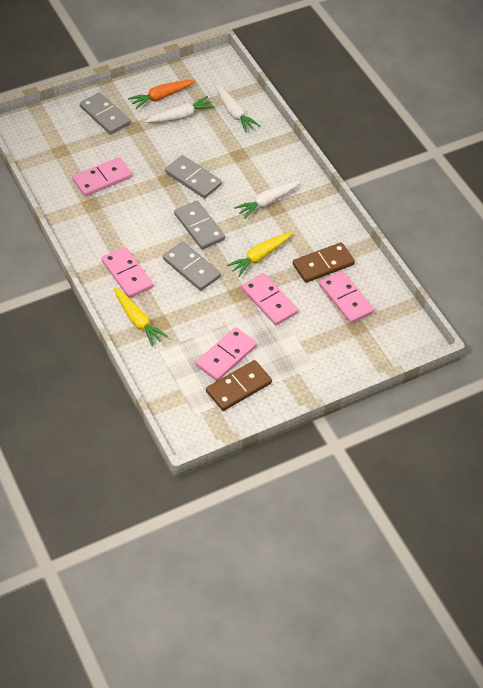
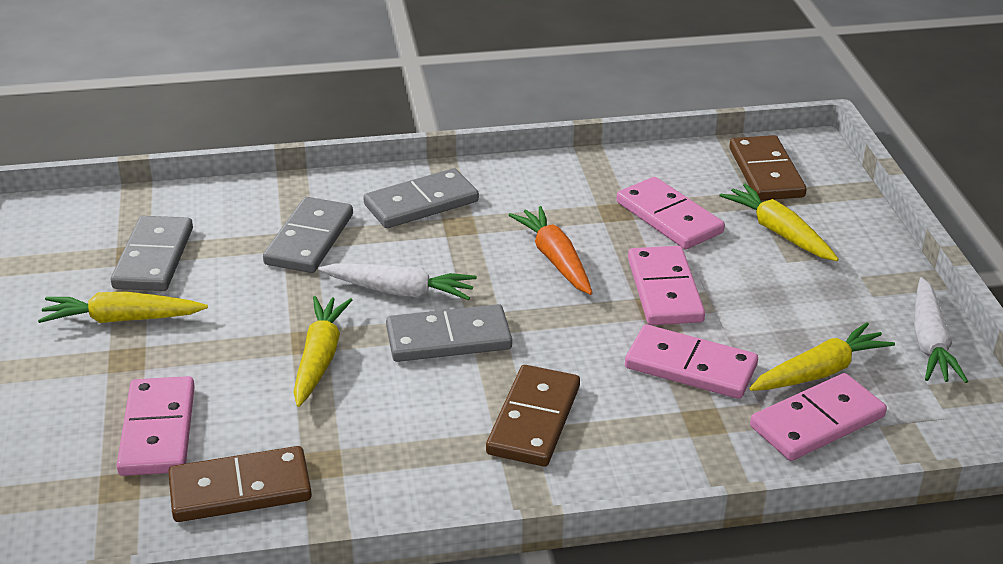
brown domino: [206,360,272,411] [293,242,355,283] = 2 -> [168,446,312,522] [486,365,580,467] [729,135,807,200] = 3
white carrot: [145,96,215,123] [215,85,260,133] [234,181,301,219] = 3 -> [318,263,477,300] [914,277,968,383] = 2
yellow carrot: [114,288,168,346] [227,232,292,277] = 2 -> [38,292,208,323] [293,296,352,407] [719,183,839,261] [749,322,895,391] = 4

